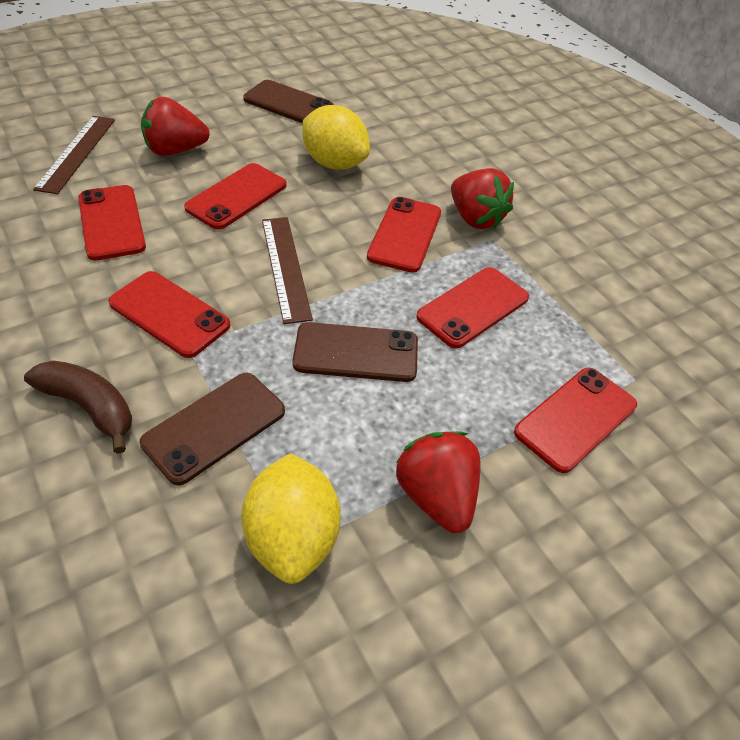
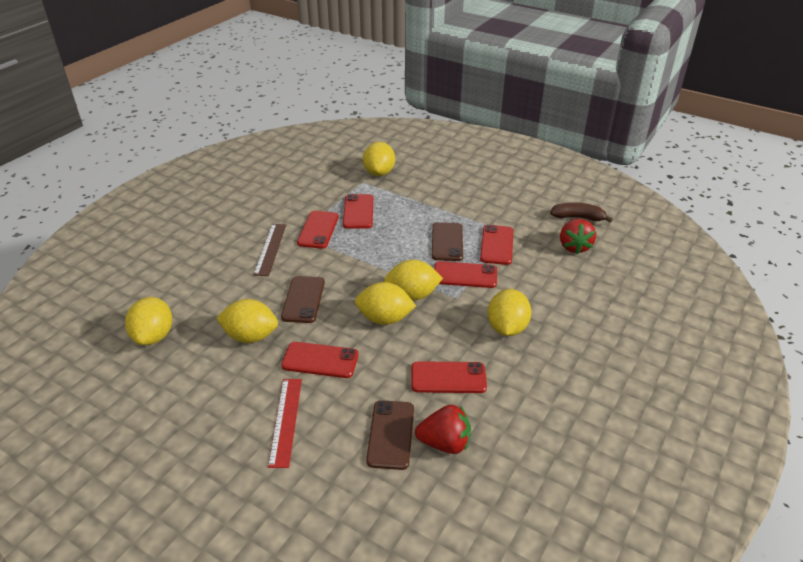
brown ruler: [33,116,115,194] [262,217,313,324] = 2 -> [253,224,286,276] = 1
red ruler: none = 0 -> [268,379,302,468] = 1
red strawberry: [141,97,210,156] [396,431,481,533] [451,168,514,229] = 3 -> [415,405,471,454] [560,219,596,254] = 2
yellow lemon: [241,453,341,584] [302,105,370,170] = 2 -> [125,297,172,345] [217,299,278,343] [355,282,416,325] [363,142,395,176] [384,260,443,301] [488,289,532,336] = 6

